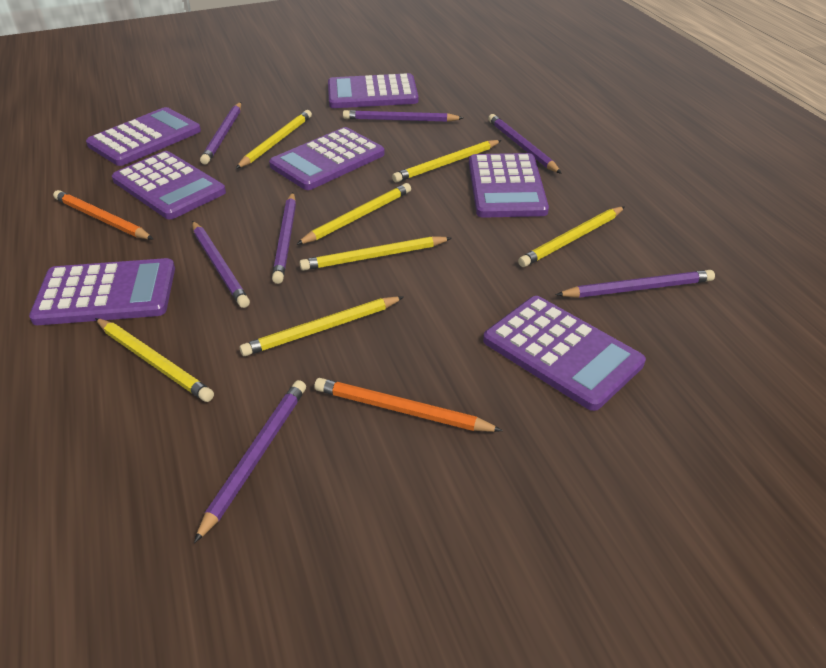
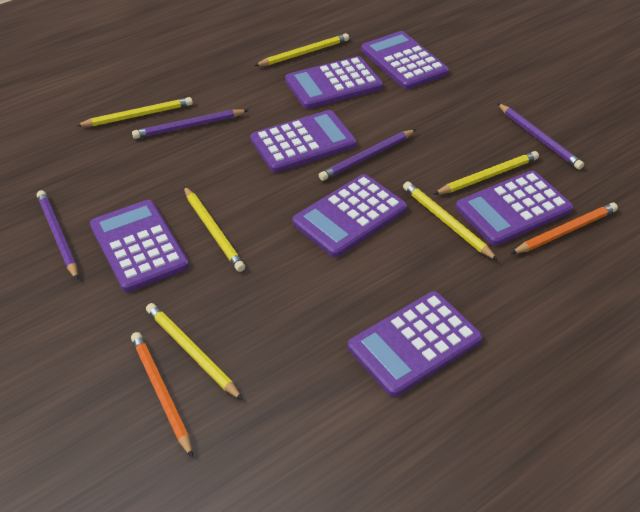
purple pencil: [192,221,250,308] [194,380,306,543] [200,102,241,164] [272,192,296,284] [343,110,463,122] [488,114,562,174] [555,270,715,298] = 7 -> [37,190,78,280] [132,109,248,139] [319,129,416,181] [497,103,584,170] = 4
yellow pencil: [95,318,214,402] [236,110,312,169] [240,296,404,356] [296,183,411,245] [299,236,452,271] [392,140,502,182] [518,206,625,267] = 7 -> [76,97,193,126] [146,303,243,400] [184,186,245,272] [254,33,349,66] [403,181,498,261] [434,151,539,194] = 6

